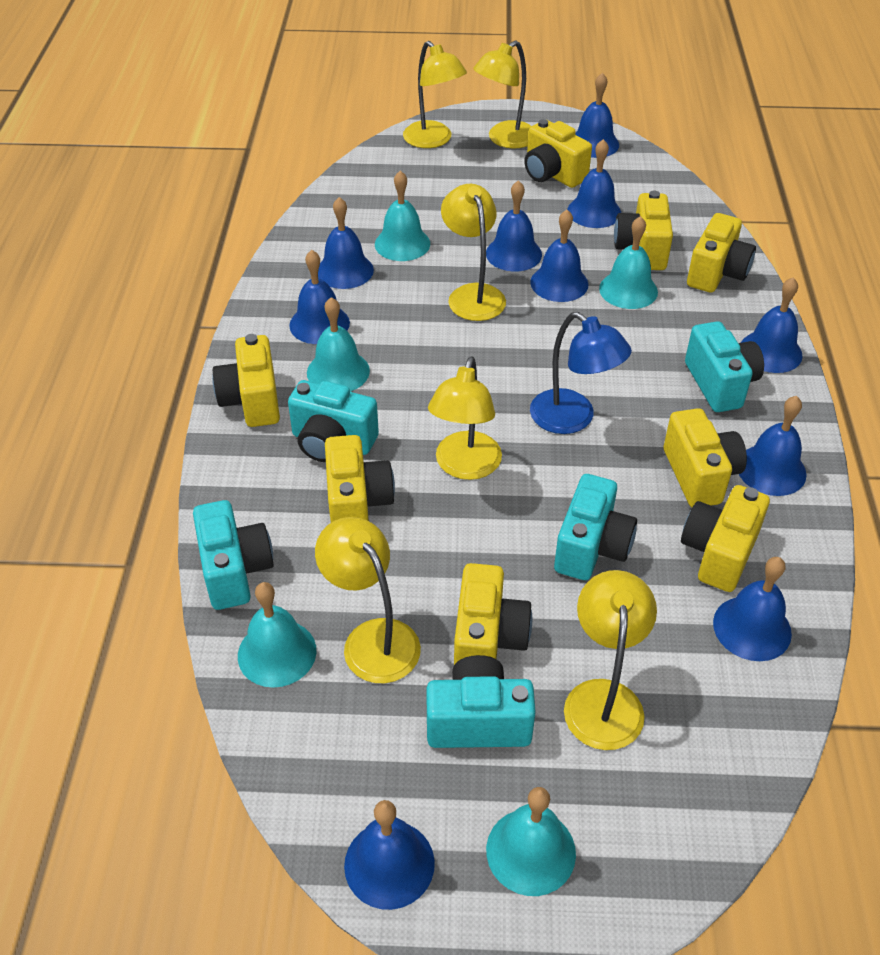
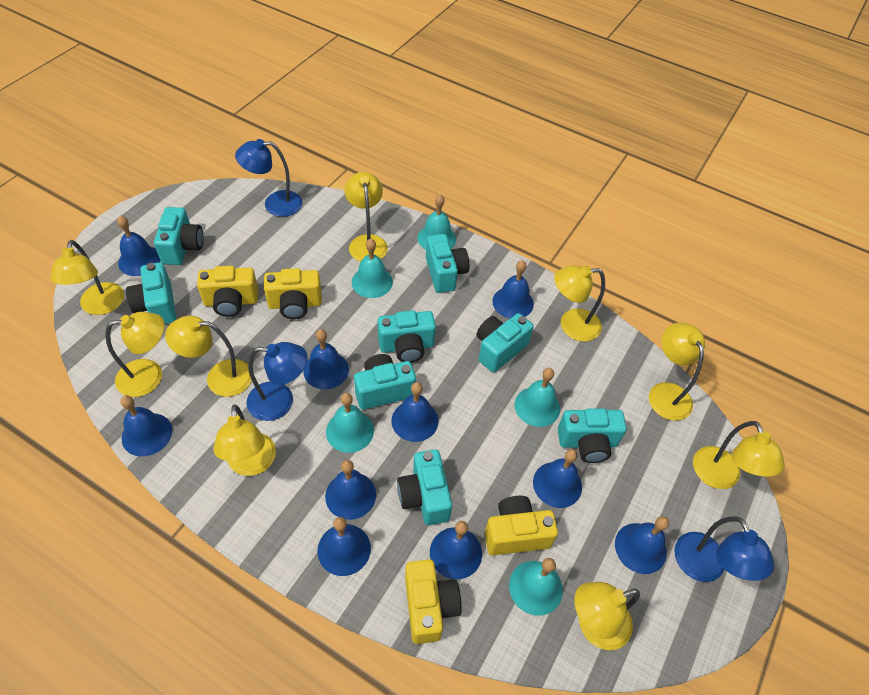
blue lamp: [530,312,632,434] = 1 -> [235,139,302,217] [247,342,307,421] [674,516,774,582] = 3
turquoise camera: [193,500,274,610] [288,380,379,462] [426,655,536,748] [554,474,637,580] [685,321,764,412] = 5 -> [126,262,176,324] [154,207,203,265] [354,354,416,409] [378,310,436,362] [397,449,452,525] [426,234,469,293] [477,313,534,373] [558,408,627,463] = 8
yellow camera: [212,334,280,427] [325,435,395,523] [454,563,532,665] [524,119,592,188] [614,191,673,270] [664,408,747,508] [681,485,770,592] [687,213,756,293] = 8 -> [197,266,258,317] [264,268,322,319] [405,559,462,644] [485,496,558,555] = 4
yellow lamp: [315,517,421,683] [403,41,467,148] [428,357,502,480] [441,184,506,321] [473,41,531,149] [564,570,657,750] = 6 -> [51,240,124,315] [105,312,165,397] [165,316,252,397] [213,405,276,476] [345,172,388,262] [554,265,605,342] [574,582,640,650] [649,322,705,421] [693,421,785,489] = 9

